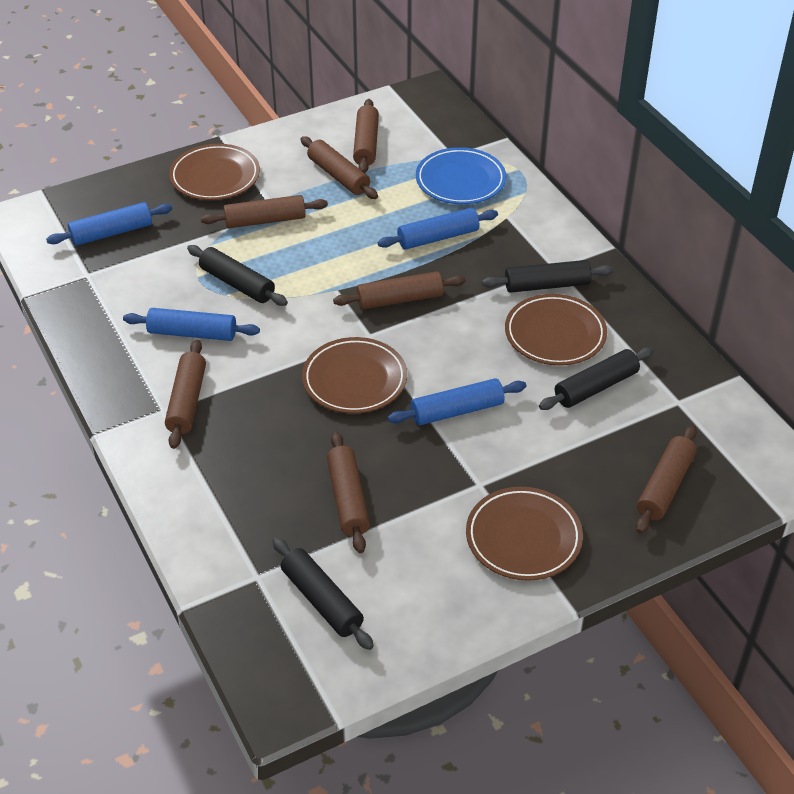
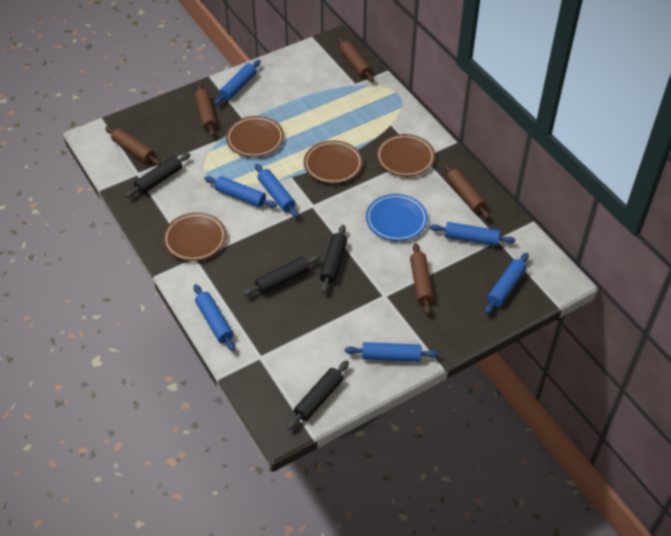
blue rolling pin: [46,202,172,246] [123,308,260,341] [378,208,498,249] [388,378,526,425] = 4 -> [194,284,235,351] [204,176,277,208] [215,60,261,105] [255,164,299,218] [345,342,439,362] [430,222,515,246] [485,253,529,314] = 7
brown rolling pin: [165,340,206,449] [201,195,328,228] [301,136,378,199] [327,432,370,553] [333,271,466,309] [353,99,379,173] [636,425,697,533] = 7 -> [105,126,161,165] [195,84,217,137] [337,37,374,82] [410,243,434,315] [443,163,490,219] = 5

